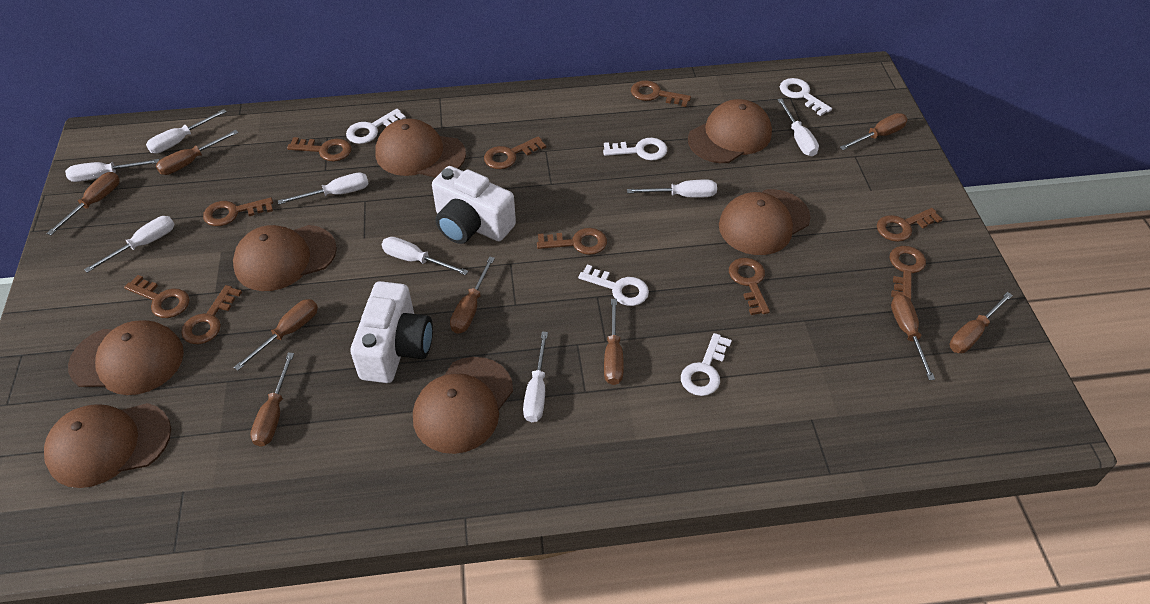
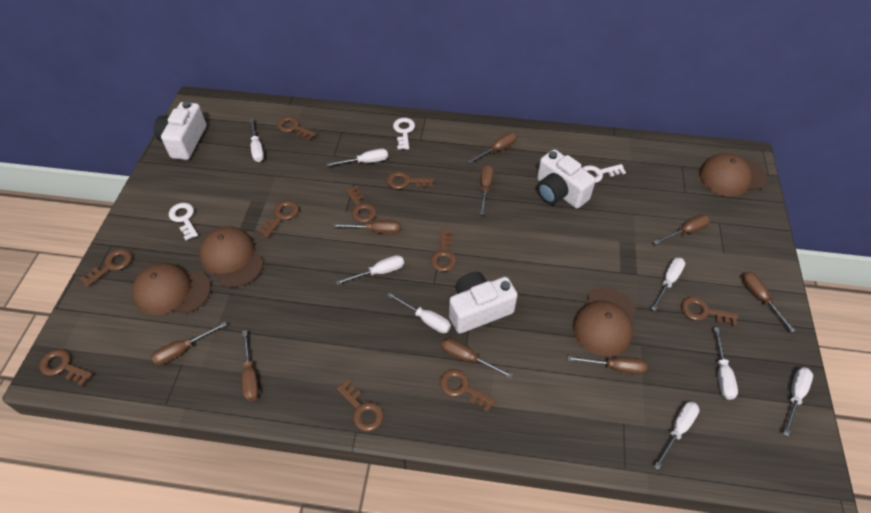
brown cap: [44,403,171,488] [68,320,184,395] [233,225,337,291] [375,119,466,178] [413,357,513,454] [688,99,772,163] [719,189,811,255] = 7 -> [132,263,211,315] [199,227,264,287] [573,288,636,356] [699,153,767,196] = 4
white camera: [350,281,433,383] [432,166,516,244] = 2 -> [154,101,207,160] [449,272,518,334] [537,149,596,209] = 3
white key: [346,109,406,144] [578,265,649,306] [603,138,667,160] [681,333,732,396] [780,78,832,116] = 5 -> [169,203,198,240] [393,118,415,150] [583,164,626,183] = 3

